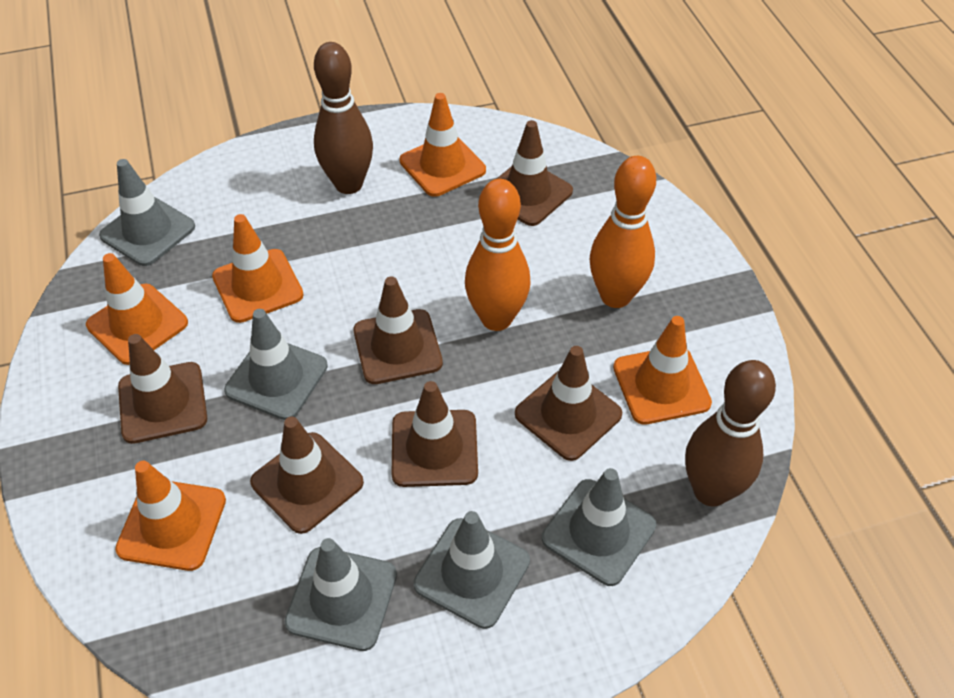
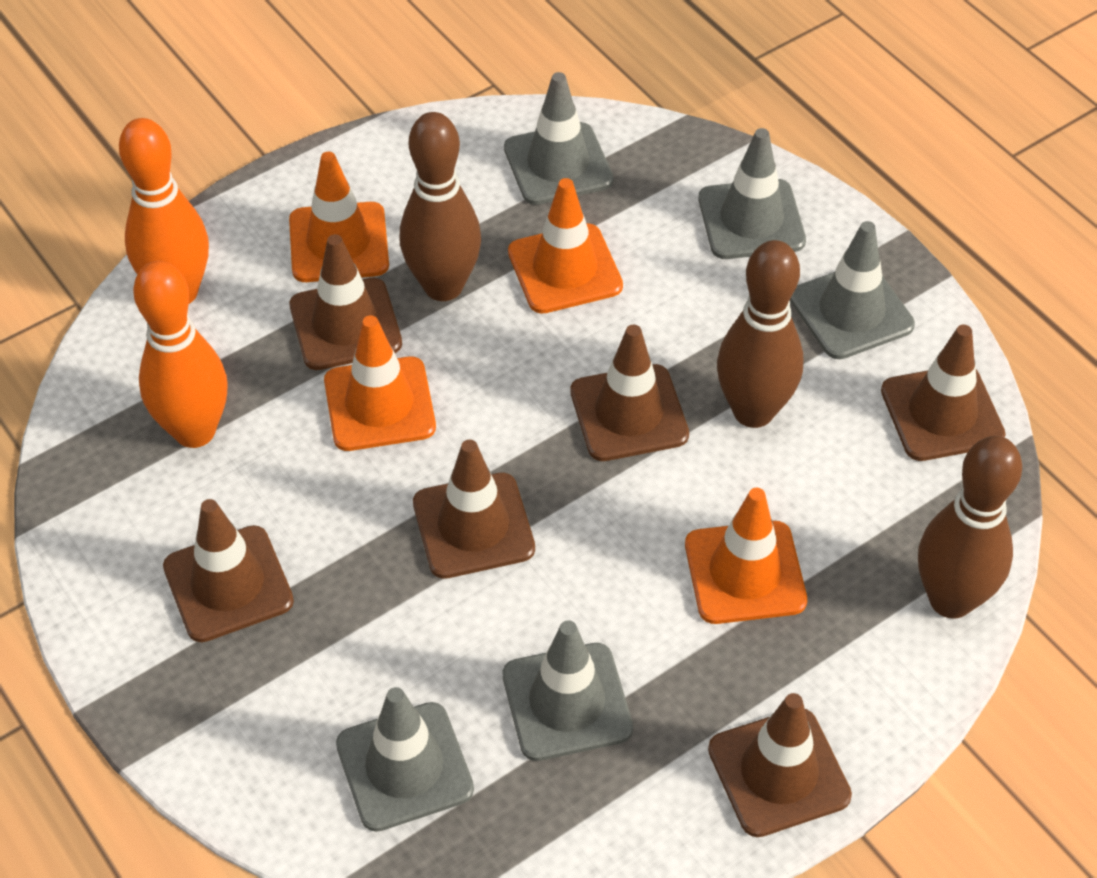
brown bowling pin: [314,42,373,194] [685,360,776,506] = 2 -> [400,112,481,301] [717,240,803,428] [918,436,1022,619] = 3
orange traffic cone: [86,253,188,365] [115,461,226,571] [212,214,304,323] [400,93,486,197] [613,316,712,425] = 5 -> [289,152,389,282] [324,315,436,451] [508,178,623,314] [685,488,807,624] = 4

